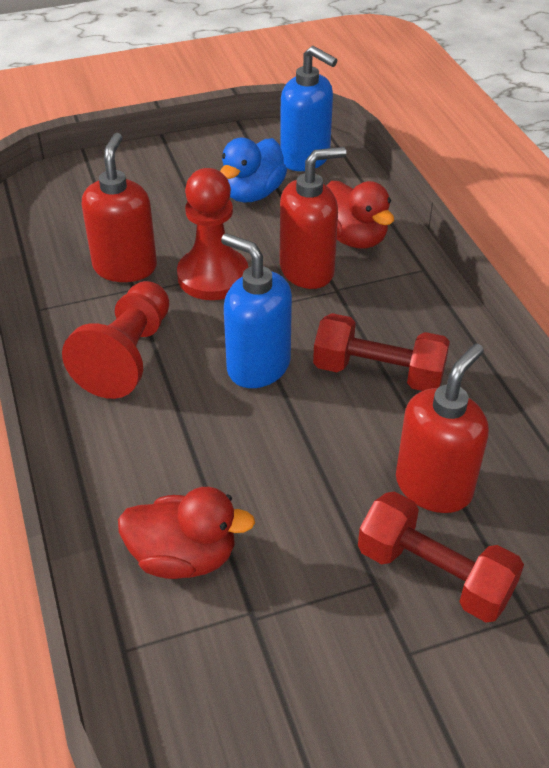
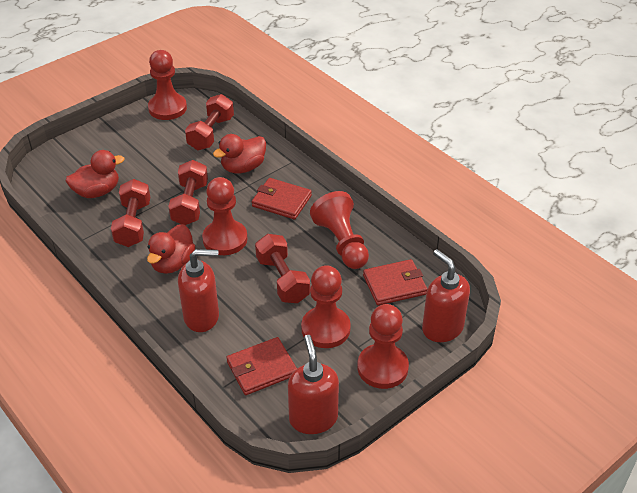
blue duck: [220,138,287,202] = 1 -> none = 0
blue soap dispenser: [221,233,292,388] [280,46,337,171] = 2 -> none = 0
red duck: [118,487,255,579] [326,181,394,249] = 2 -> [66,150,125,198] [147,224,196,274] [213,134,266,173] = 3
red dumbbell: [313,313,450,391] [358,491,524,622] = 2 -> [111,179,150,247] [168,160,208,225] [185,94,234,150] [255,234,310,303] = 4
red pawn: [62,281,169,399] [177,168,248,300] = 2 -> [148,50,187,120] [202,177,248,255] [301,265,351,348] [310,191,369,269] [357,304,409,389] = 5
red wallet: none = 0 -> [226,337,297,395] [252,178,312,219] [363,259,427,305] = 3

